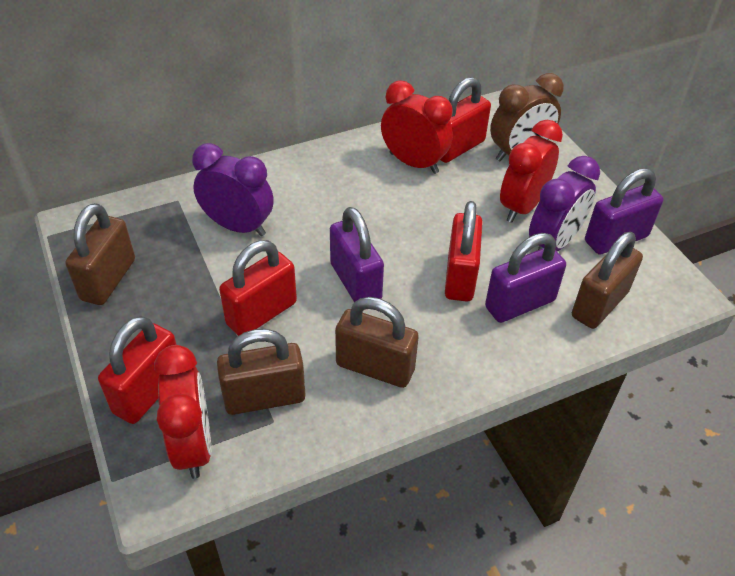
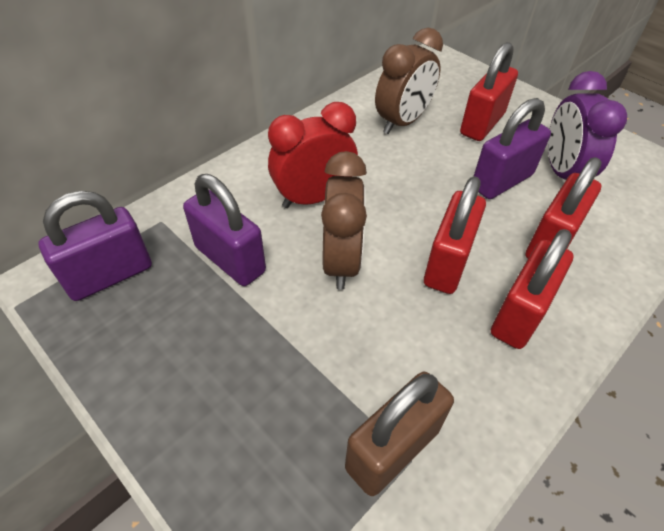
brown clock: [490,73,564,161] = 1 -> [321,151,367,290] [375,28,443,134] = 2
brown padlock: [66,203,135,305] [217,329,306,415] [335,297,419,388] [572,232,643,329] = 4 -> [345,372,454,496] = 1
purple clock: [192,143,274,236] [529,156,600,251] = 2 -> [548,71,627,180] = 1
red clock: [154,345,211,479] [381,80,453,174] [500,120,563,223] = 3 -> [268,102,358,208] = 1

